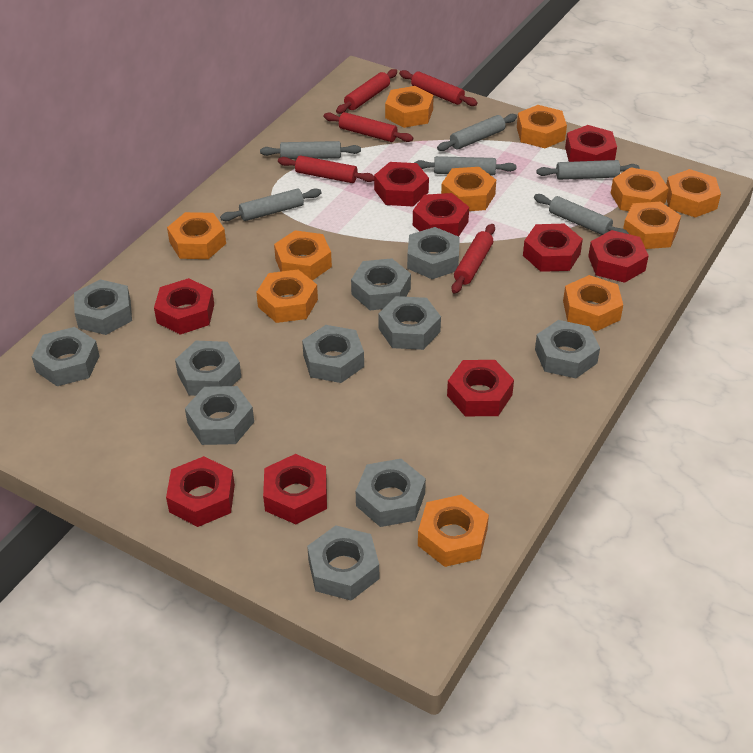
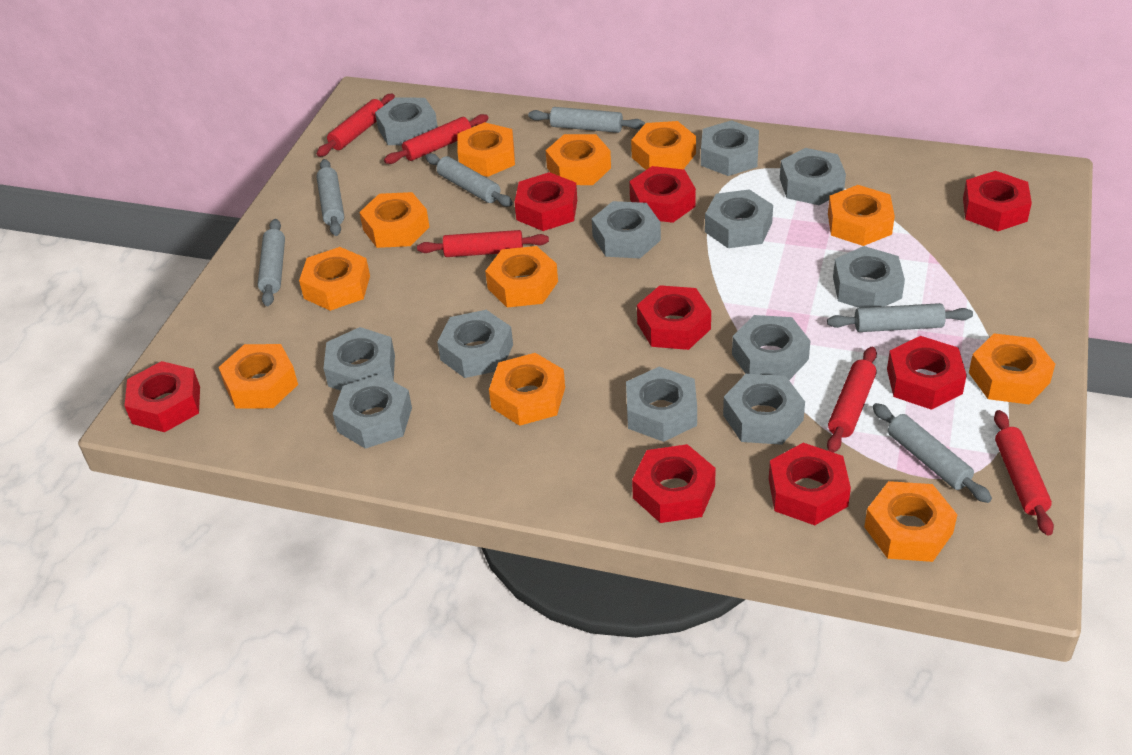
grey nut: [32,327,100,386] [74,279,132,335] [175,341,241,396] [185,386,254,445] [302,325,364,383] [307,525,379,601] [351,258,411,310] [356,459,426,527] [379,296,441,350] [407,227,460,279] [535,320,600,378] = 11 -> [324,327,395,391] [333,374,412,449] [375,97,438,145] [437,310,513,378] [592,201,661,259] [626,367,697,442] [701,120,759,176] [705,189,773,248] [723,374,805,445] [732,315,810,380] [780,148,846,205] [833,246,905,308] = 12
red nut: [154,278,214,335] [166,456,235,527] [263,454,327,524] [374,162,429,206] [413,193,469,236] [447,360,514,416] [523,224,583,272] [565,125,617,162] [588,230,649,283] = 9 -> [125,361,200,432] [514,172,577,231] [629,166,696,223] [632,444,716,523] [637,285,711,350] [769,443,851,525] [887,336,967,410] [963,171,1032,231] = 8

